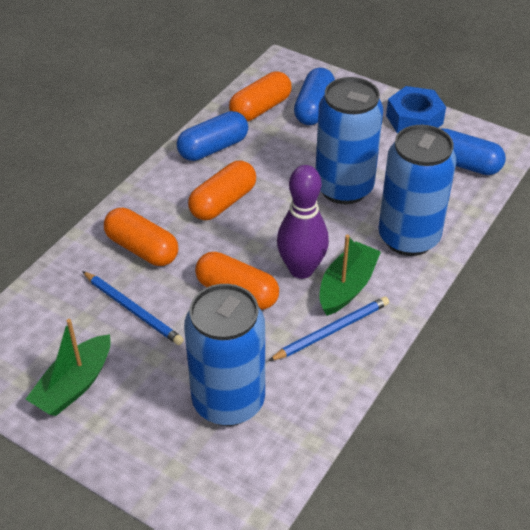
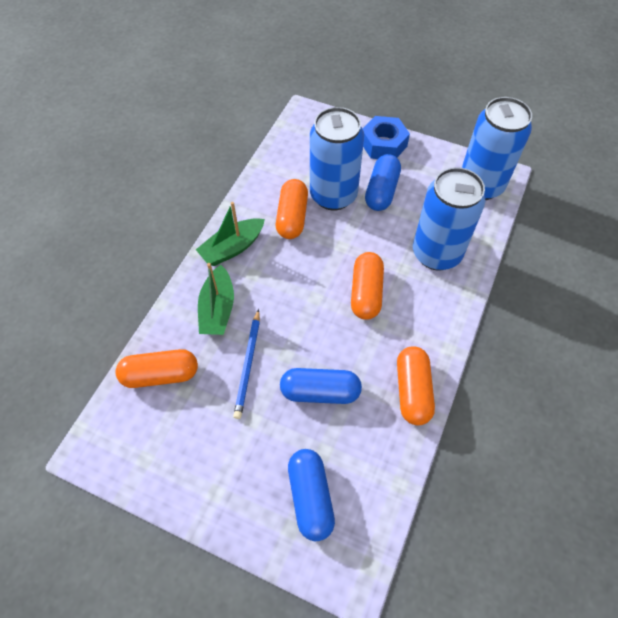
blue pencil: [82,271,184,345] [268,297,389,361] = 2 -> [233,309,260,419] = 1
purple bowling pin: [277,165,329,279] = 1 -> none = 0

